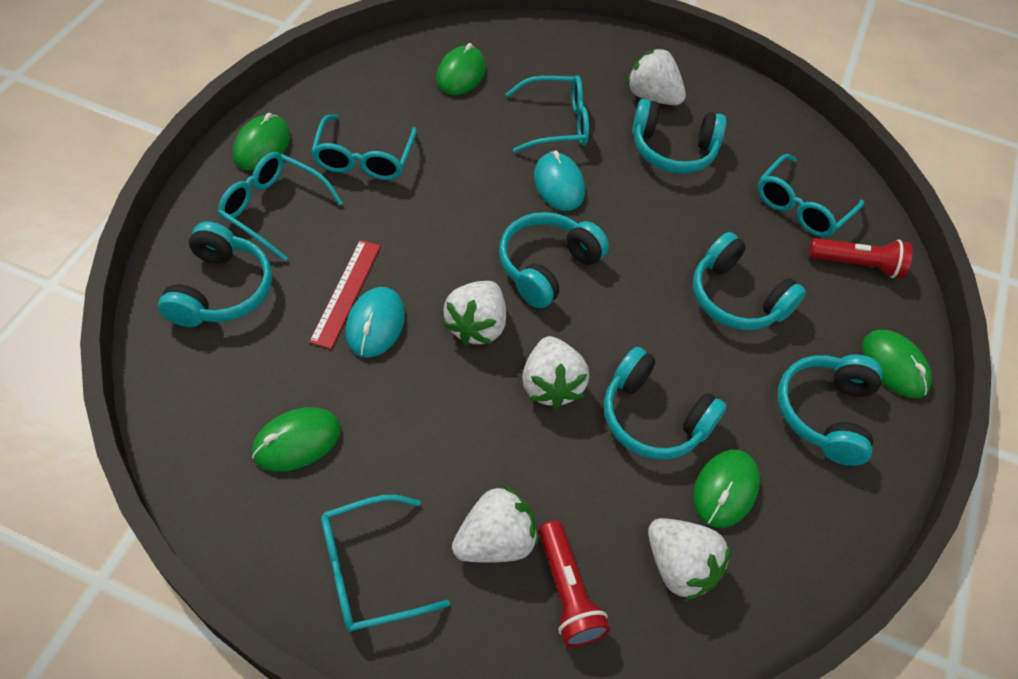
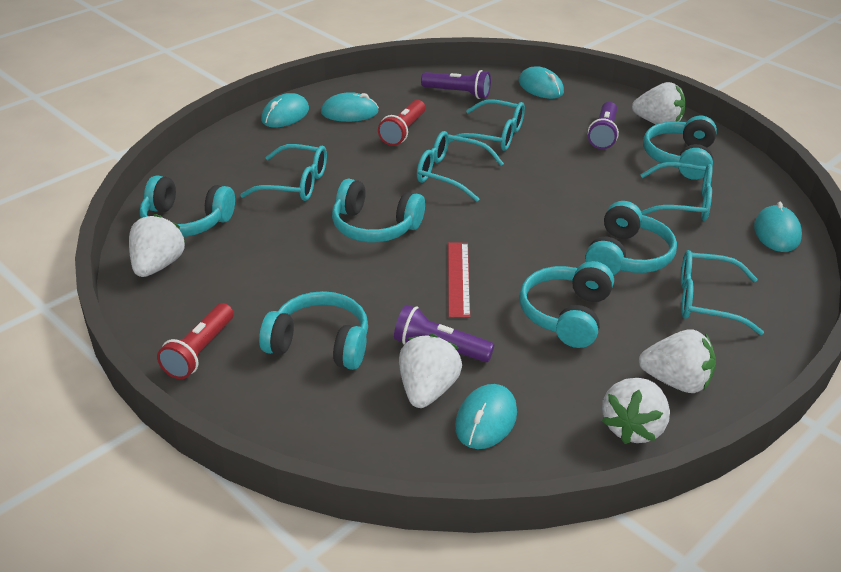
green mouse: [233,113,290,171] [252,407,341,472] [436,43,486,95] [693,450,760,528] [862,330,932,398] = 5 -> none = 0
purple flashlight: none = 0 -> [394,305,494,362] [421,70,491,99] [588,102,619,149] = 3
turquoise mouse: [346,287,405,358] [534,151,585,211] = 2 -> [261,93,309,128] [321,92,379,122] [455,384,517,449] [519,66,564,99] [754,202,802,252] = 5

